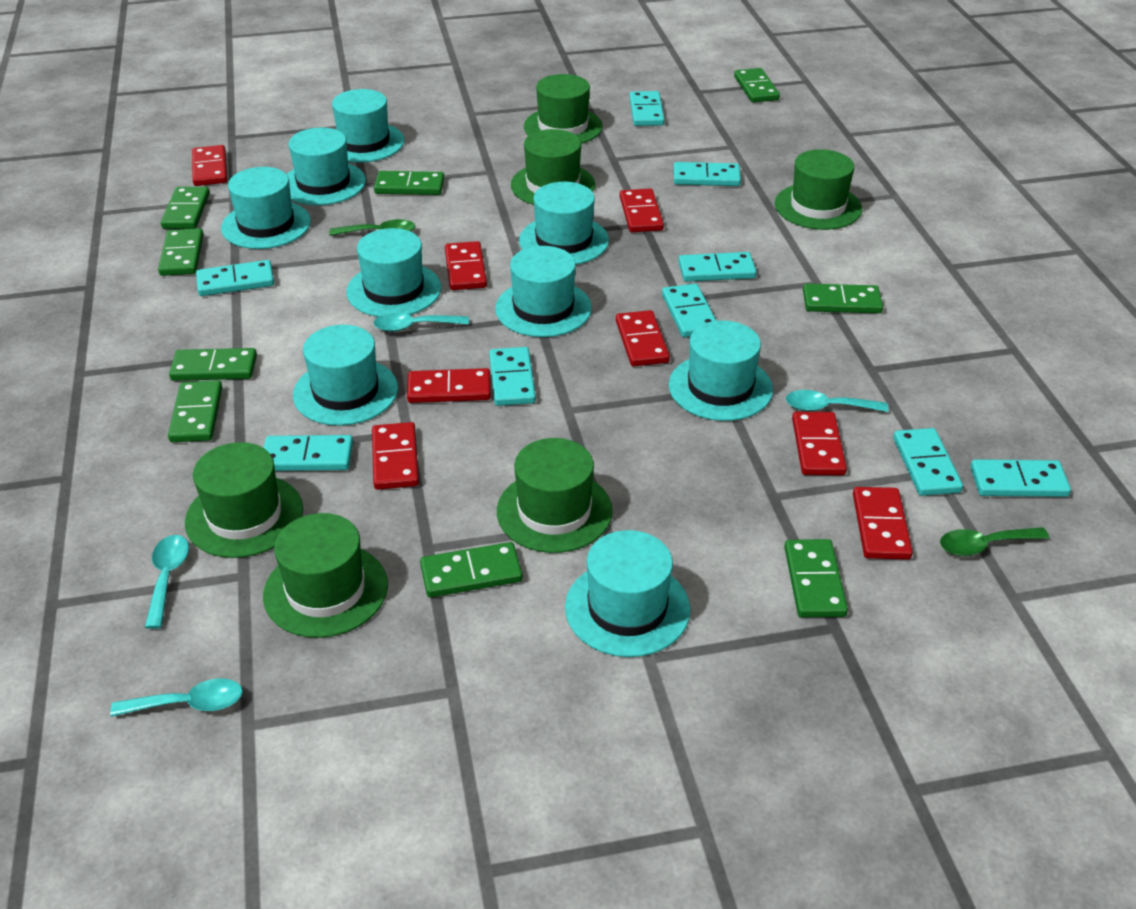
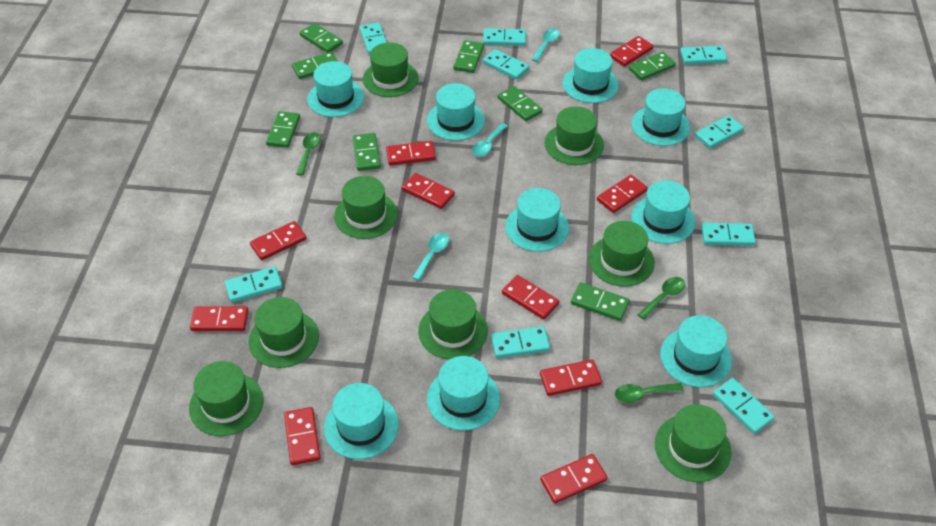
green domino: [158,228,204,276] [161,187,210,229] [168,380,222,442] [169,348,257,381] [374,171,444,195] [420,542,523,598] [734,68,780,102] [784,539,848,617] [803,283,883,313] = 9 -> [266,111,300,148] [292,52,338,79] [300,23,343,53] [353,133,381,171] [453,40,484,73] [498,86,543,121] [571,282,630,321] [629,52,676,80] = 8
green hat: [185,442,303,558] [263,513,388,638] [497,438,613,553] [511,129,595,205] [524,74,603,144] [775,149,862,230] = 6 -> [189,361,264,436] [248,297,319,368] [334,176,398,239] [363,42,419,97] [418,289,488,360] [544,106,604,165] [589,221,655,287] [655,404,732,482] = 8
green spoon: [329,219,416,236] [940,527,1049,556] = 2 -> [296,132,321,176] [615,383,684,403] [637,277,685,320] = 3
red domino: [192,145,227,186] [372,422,419,490] [407,368,491,403] [445,241,487,290] [616,310,670,366] [620,188,664,232] [792,412,847,475] [853,487,913,560] = 8 -> [190,306,249,331] [250,221,306,260] [284,407,321,465] [386,141,436,166] [402,173,455,209] [502,275,559,320] [540,359,602,396] [540,454,608,504] [597,175,648,213] [610,36,653,67] = 10
turquoise spoon: [110,679,243,717] [145,535,189,629] [374,313,469,332] [786,390,889,412] = 4 -> [412,233,449,281] [472,123,508,157] [531,28,560,62] = 3

